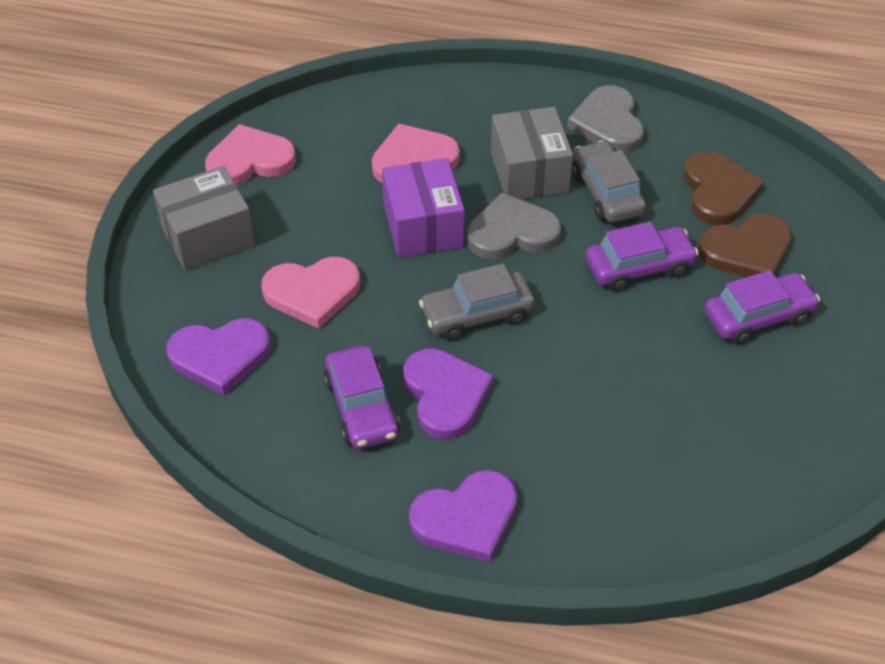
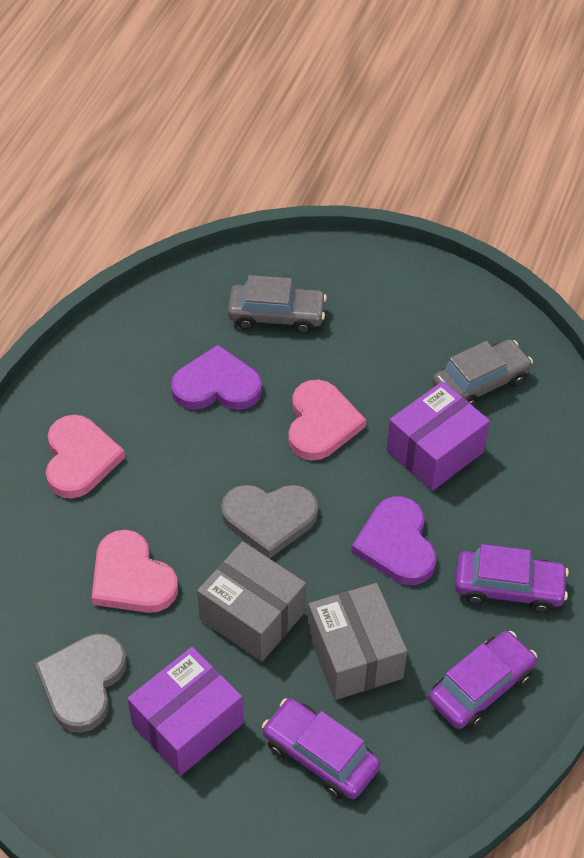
brown heart: [684,151,764,225] [698,214,791,277] = 2 -> none = 0
purple box: [382,158,465,258] = 1 -> [127,647,243,776] [386,381,490,491] = 2
purple heart: [166,318,271,395] [403,348,493,440] [409,470,517,562] = 3 -> [171,345,262,410] [351,496,437,585] = 2

